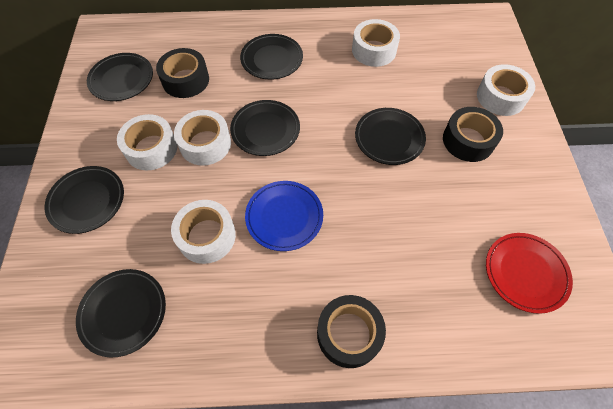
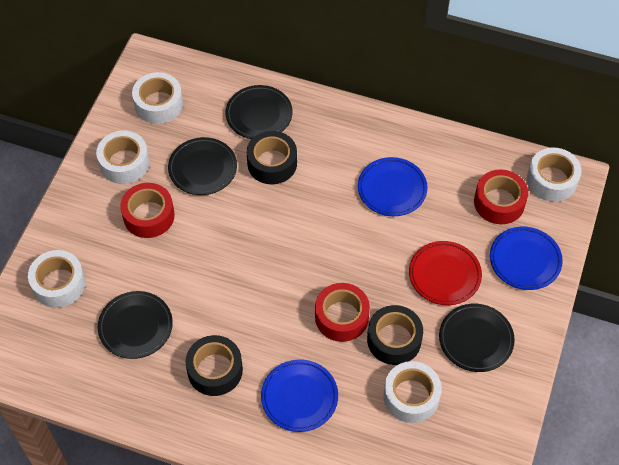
black plate: [45,166,124,234] [76,269,166,358] [87,53,153,101] [230,100,300,156] [240,34,303,80] [355,108,426,165] = 6 -> [98,291,173,359] [168,137,237,195] [226,85,293,139] [439,304,515,372] = 4
blue plate: [245,181,323,251] = 1 -> [261,360,338,432] [358,157,428,216] [490,227,563,290] = 3
red tape: none = 0 -> [120,183,175,238] [315,283,370,342] [474,169,528,224] = 3

